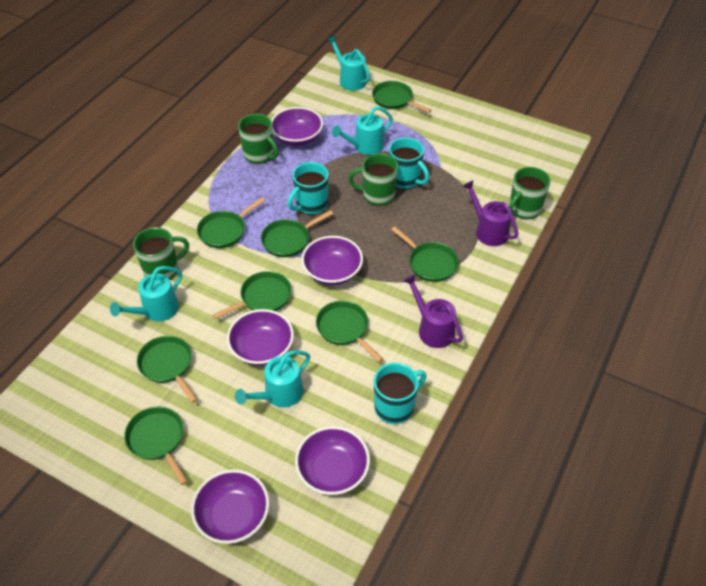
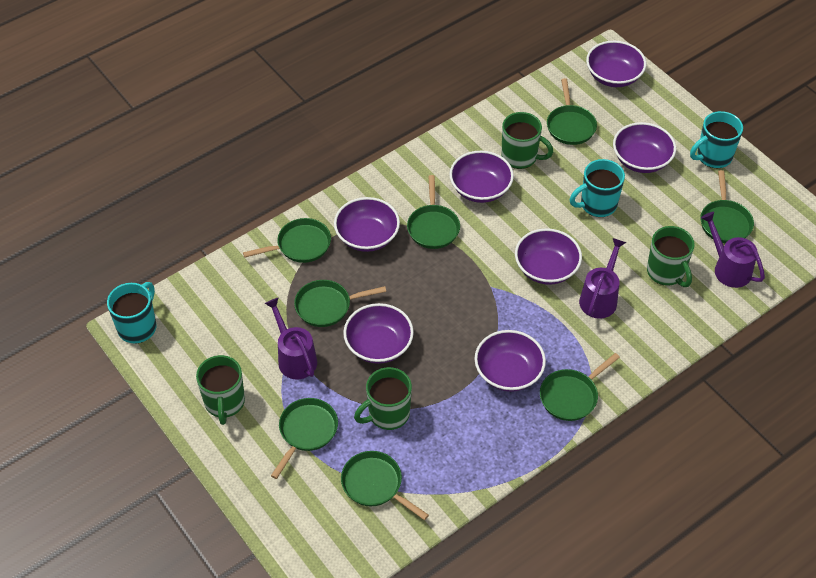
purple bowl: [191,469,269,544] [227,309,294,366] [271,107,323,146] [295,426,370,495] [301,236,363,285] = 5 -> [334,197,400,252] [343,303,414,364] [449,151,514,203] [475,330,546,392] [515,228,582,285] [586,41,646,87] [613,122,676,173] = 7
purple watering can: [403,274,463,348] [463,180,519,246] = 2 -> [264,298,317,379] [579,238,626,319] [701,212,765,288] = 3
turquoise watering can: [110,266,182,321] [235,350,310,407] [327,36,370,91] [332,106,393,155] = 4 -> none = 0

